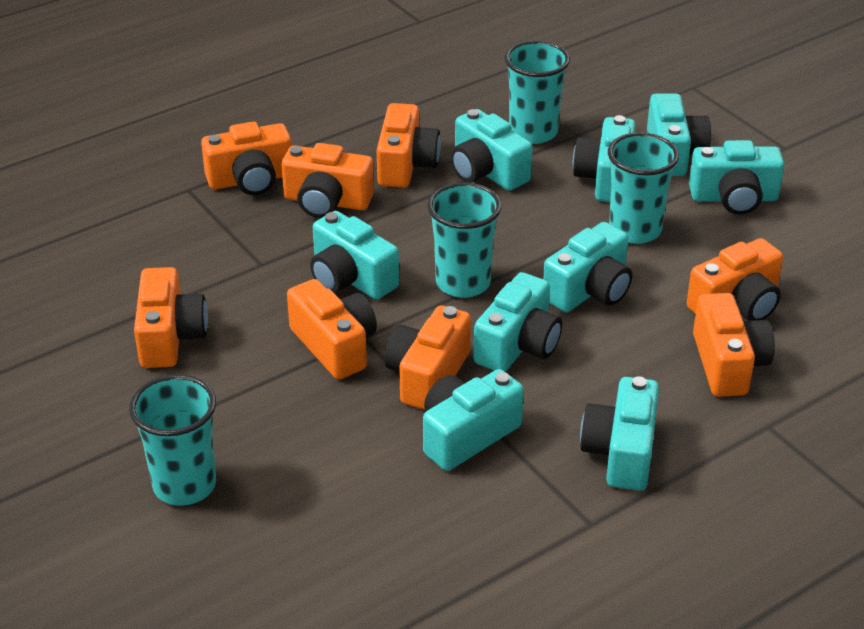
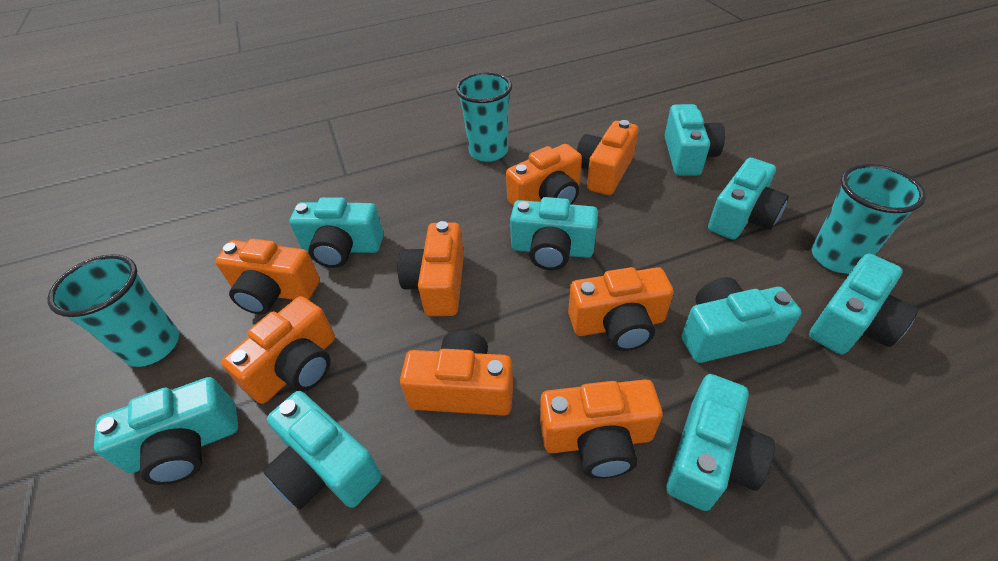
turquoise cup: [129,374,216,506] [427,182,502,298] [504,40,570,144] [608,132,679,244] = 4 -> [47,254,179,367] [456,72,512,162] [812,164,926,274] = 3

